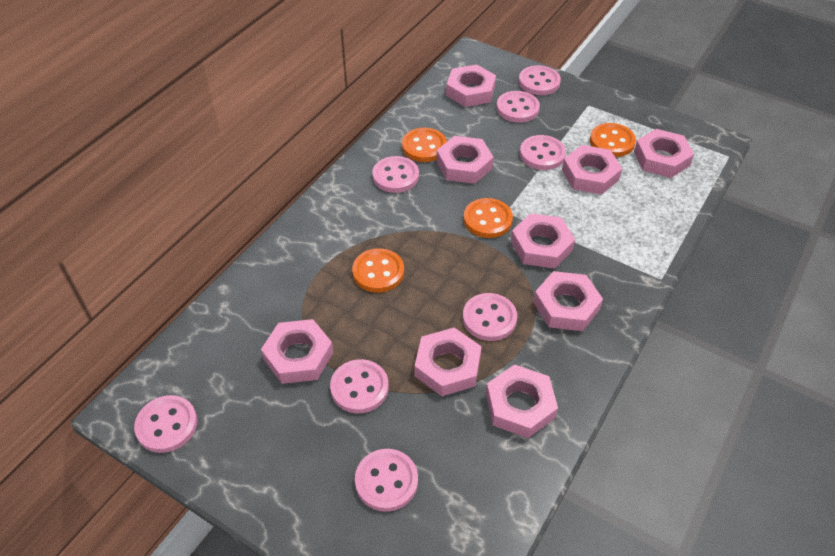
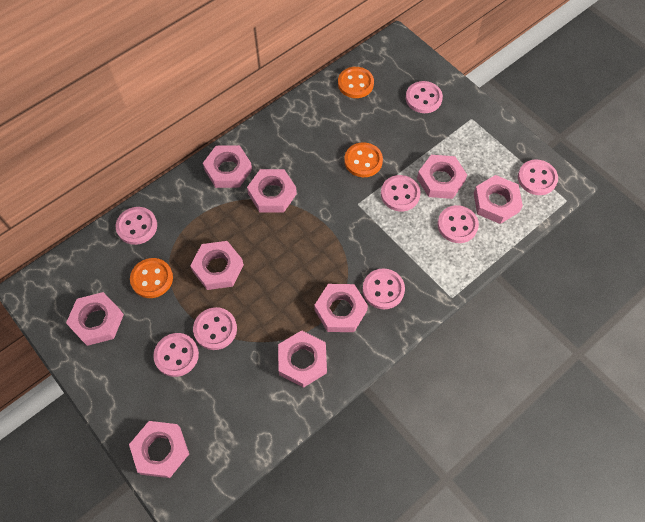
orange button: [352,248,404,293] [402,128,447,162] [463,198,513,238] [590,123,636,157] = 4 -> [130,258,173,298] [338,67,374,98] [344,142,383,177] = 3

